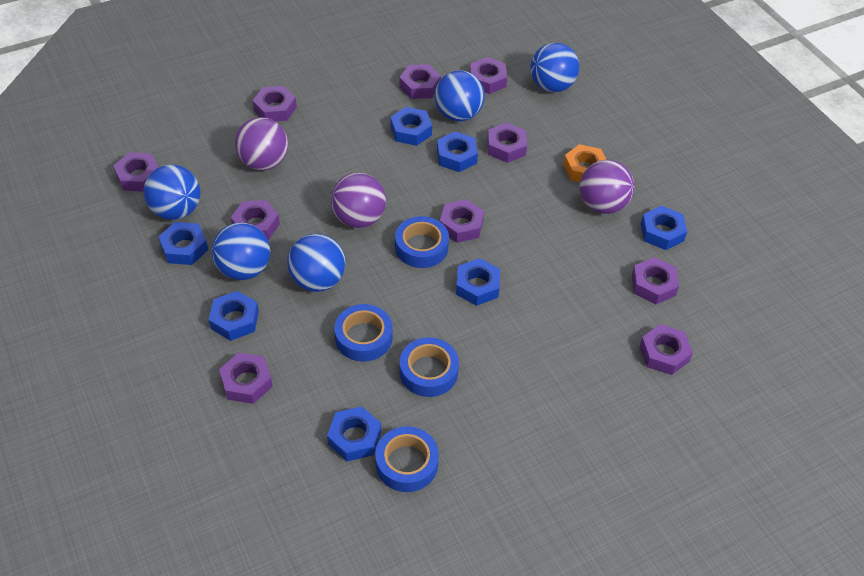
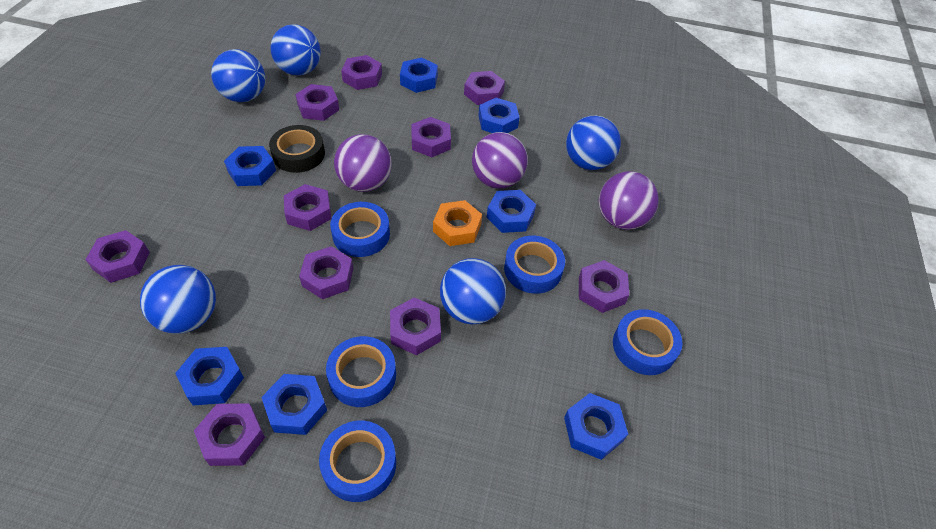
black tape: none = 0 -> [269,125,325,173] = 1
blue tape: [334,304,393,362] [375,426,439,492] [395,216,449,268] [400,337,459,397] = 4 -> [319,421,396,502] [326,336,396,407] [330,202,390,257] [504,236,565,294] [613,309,683,375] = 5

